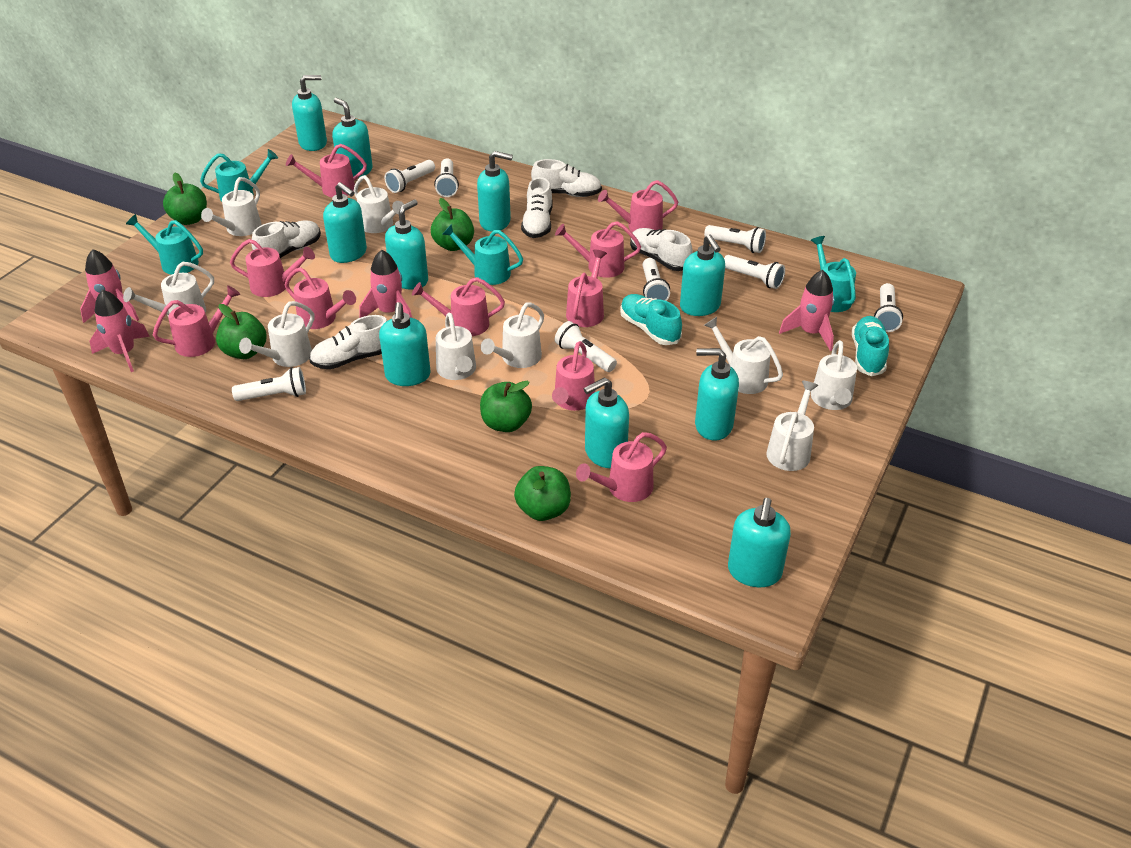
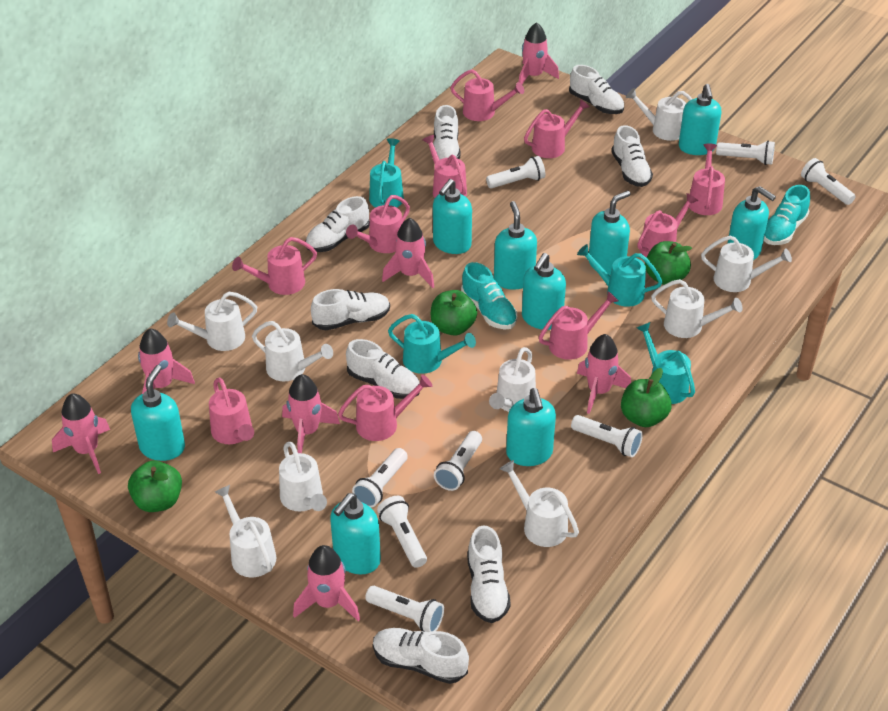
green apple: [163,173,207,225] [216,304,267,359] [431,198,474,251] [480,381,532,432] [514,466,571,521] = 5 -> [128,461,182,512] [431,290,477,336] [621,368,672,427] [645,241,692,285] = 4
pink rocket: [80,249,139,323] [90,290,150,372] [359,250,412,318] [779,270,834,351] = 4 -> [52,393,110,474] [138,328,195,394] [282,374,340,453] [293,545,360,621] [382,218,434,288] [519,22,559,84] [577,334,631,414] = 7
turquoise soap dispenser: [292,75,327,151] [323,182,367,263] [332,98,373,178] [379,302,431,386] [385,200,428,290] [477,151,513,232] [583,377,629,468] [680,234,725,316] [695,348,739,441] [728,498,791,587] = 10 -> [131,365,185,461] [330,493,381,575] [433,179,472,254] [494,201,537,290] [506,388,556,466] [522,253,566,330] [589,190,630,275] [679,84,721,155] [727,186,776,260] = 9
white shoe: [251,221,321,258] [309,315,387,369] [521,177,552,238] [531,159,602,197] [630,228,693,271] = 5 -> [305,196,370,252] [311,289,390,330] [346,339,420,399] [373,628,469,684] [433,105,460,160] [467,525,511,623] [569,65,624,114] [611,125,653,187] = 8

